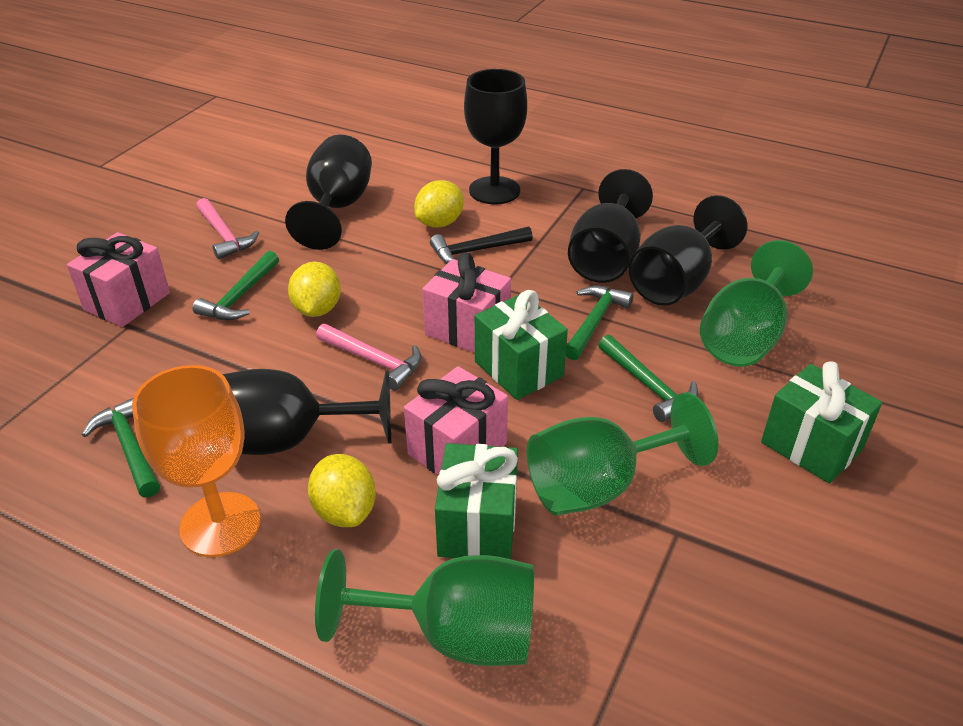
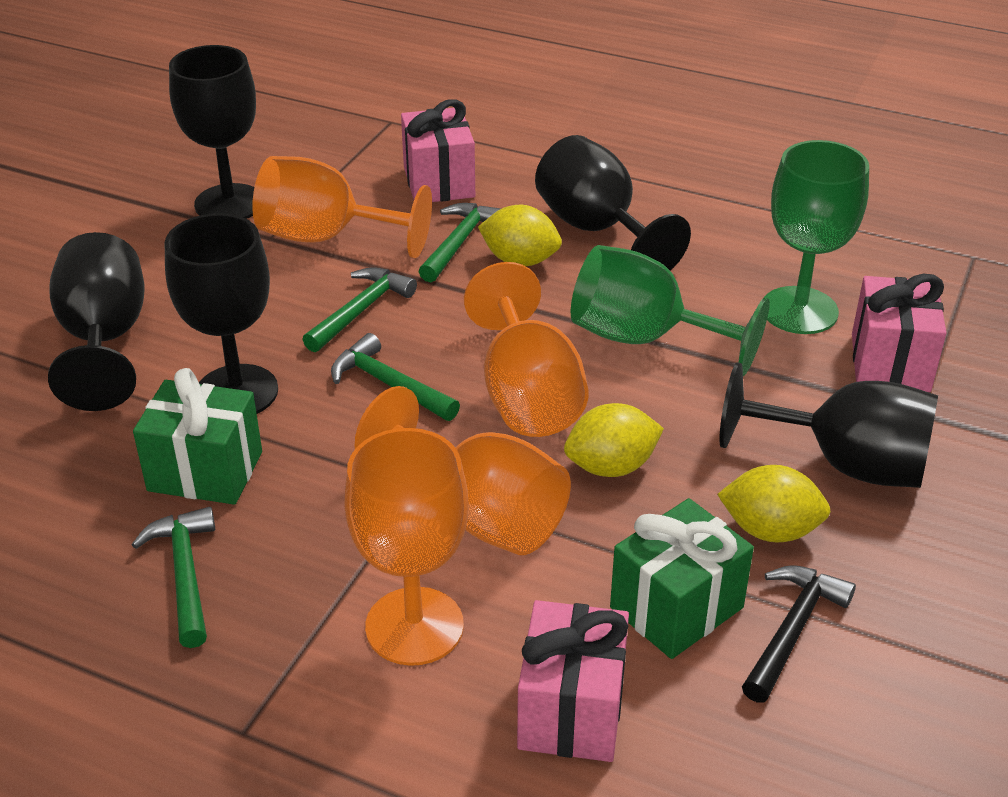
green gift: [435,443,518,559] [475,290,568,400] [761,362,882,483] = 3 -> [133,368,262,505] [610,498,754,659] = 2
green goblet: [315,549,534,666] [527,392,718,515] [700,240,813,367] = 3 -> [571,245,770,376] [764,140,869,334] = 2
orange goblet: [132,365,261,557] = 1 -> [252,156,432,258] [344,428,469,666] [355,386,571,555] [464,262,589,437] = 4
pink hammer: [196,198,259,259] [316,324,422,391] = 2 -> none = 0

